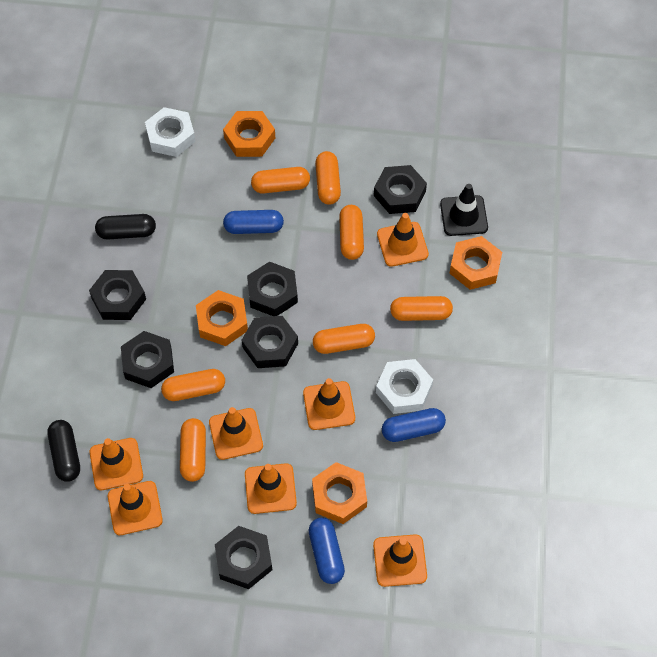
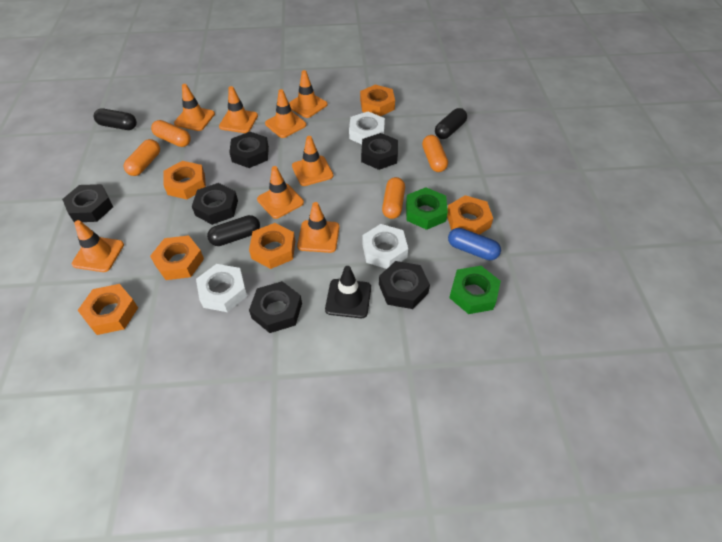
black capsule: [47,420,80,482] [95,214,156,240] = 2 -> [94,108,137,130] [207,215,260,246] [435,108,467,139] = 3
blue capsule: [223,210,284,234] [309,518,345,584] [382,408,446,442] = 3 -> [448,228,501,260] = 1
green nut: none = 0 -> [406,187,448,230] [449,266,501,314] = 2
orange capsule: [161,369,225,401] [180,418,206,482] [251,167,310,194] [313,324,375,354] [315,151,341,205] [339,205,364,260] [390,296,453,321] = 7 -> [124,139,160,176] [151,120,191,147] [382,177,405,219] [422,135,448,172] = 4
orange nut: [196,290,248,346] [223,111,275,157] [312,462,367,524] [449,236,502,290] = 4 -> [78,284,138,335] [150,235,204,280] [164,161,206,199] [249,223,295,269] [360,85,395,116] [447,195,493,235] = 6
orange traffic cone: [89,438,143,490] [108,481,163,535] [209,407,263,460] [245,463,297,514] [303,378,355,430] [373,534,427,587] [377,213,429,267] = 7 -> [72,220,124,272] [174,84,215,131] [219,86,258,133] [257,166,304,219] [265,89,306,138] [289,70,328,118] [292,136,333,186] [297,202,339,253] = 8
white nut: [145,107,195,157] [376,359,433,414] = 2 -> [196,264,247,312] [349,112,385,144] [362,224,408,269] = 3

